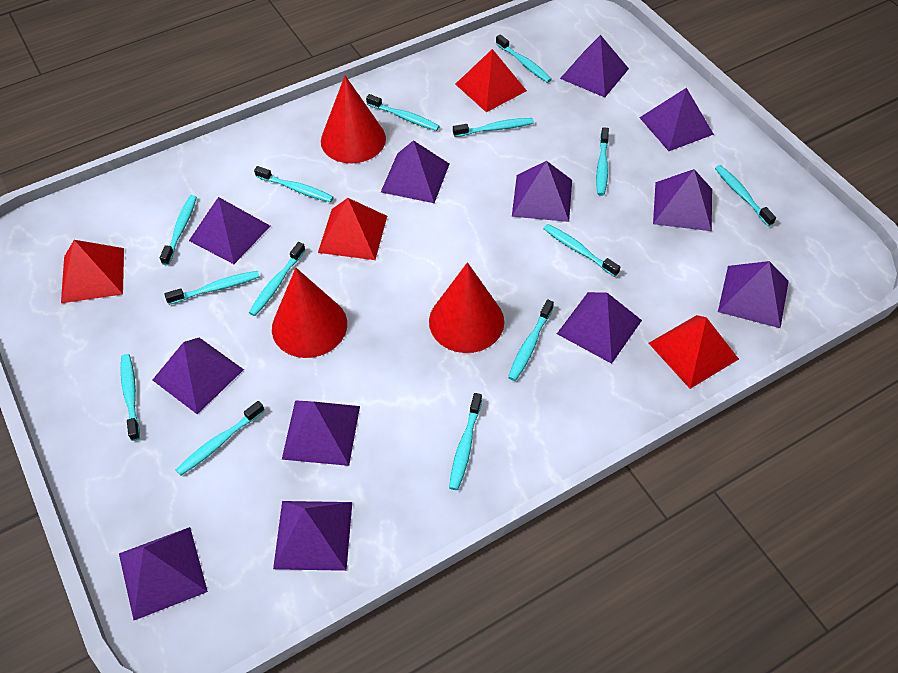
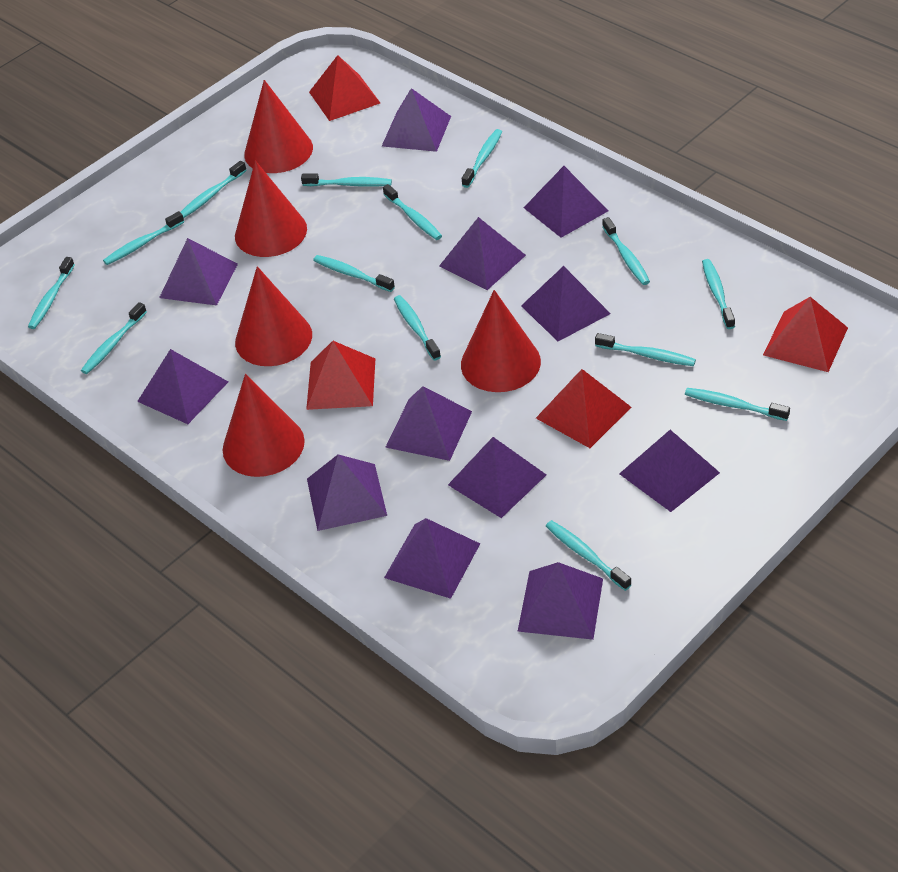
red cone: [272,268,347,358] [321,76,386,163] [429,262,504,353] = 3 -> [223,374,305,477] [235,161,307,257] [235,266,312,366] [244,80,313,173] [461,290,541,392] = 5

